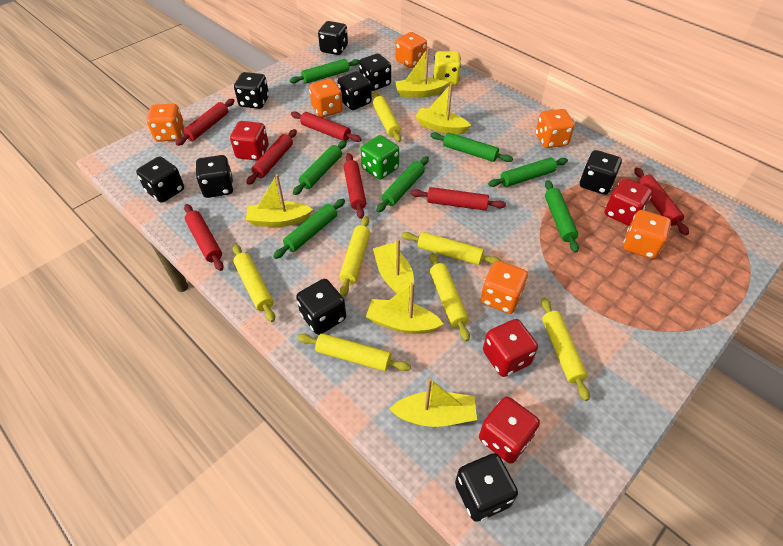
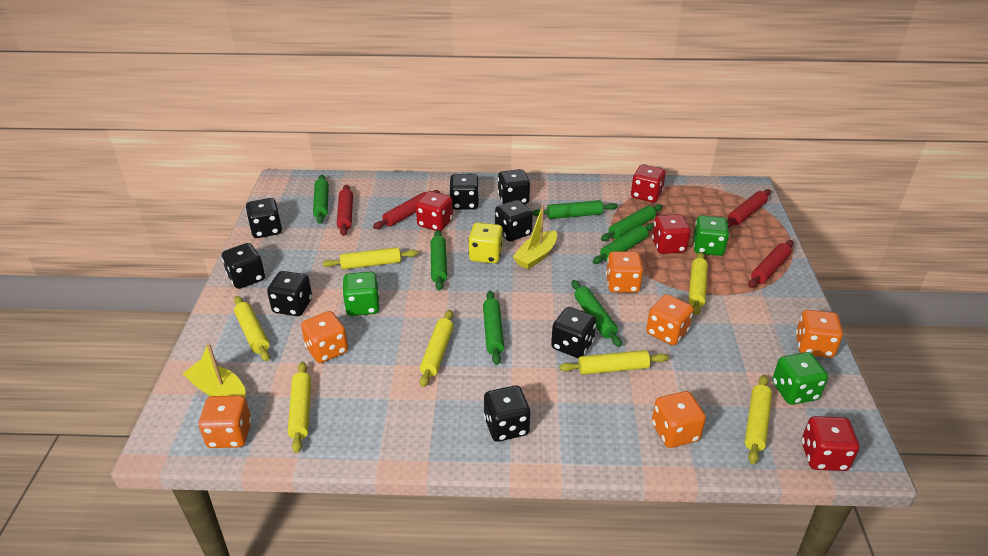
black dice: [136,157,184,203] [196,155,234,198] [234,72,269,109] [296,279,346,335] [318,21,348,55] [337,71,372,110] [359,53,391,91] [455,453,518,522] [580,150,622,195] = 9 -> [222,243,265,289] [246,198,282,238] [267,271,312,316] [449,174,479,210] [484,385,531,442] [495,200,533,241] [498,169,530,204] [551,307,596,358] = 8
green dice: [361,135,399,180] = 1 -> [343,272,380,316] [693,215,729,256] [772,352,828,405] = 3
red rolling pin: [176,99,235,146] [184,204,224,271] [246,129,297,185] [291,111,362,142] [344,153,366,219] [411,187,506,211] [634,167,689,235] = 7 -> [337,185,353,236] [373,190,440,229] [727,189,771,228] [748,240,794,288] = 4
yellow boat: [246,174,313,227] [366,282,443,334] [373,239,414,299] [389,378,477,427] [395,48,448,98] [415,83,471,134] = 6 -> [183,343,246,397] [513,205,557,269] = 2

